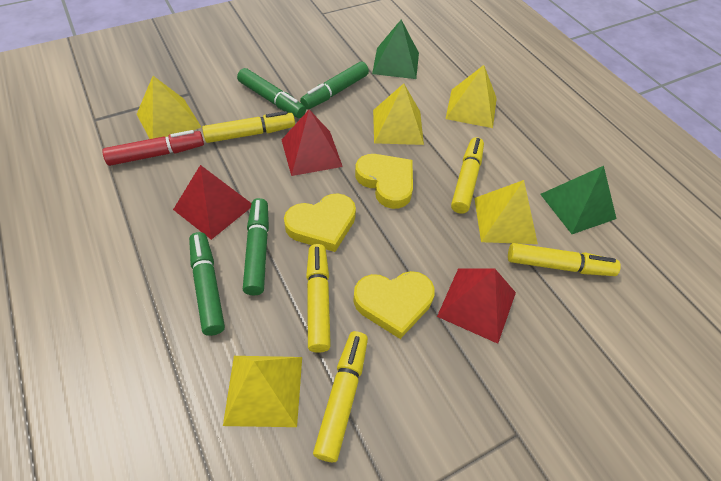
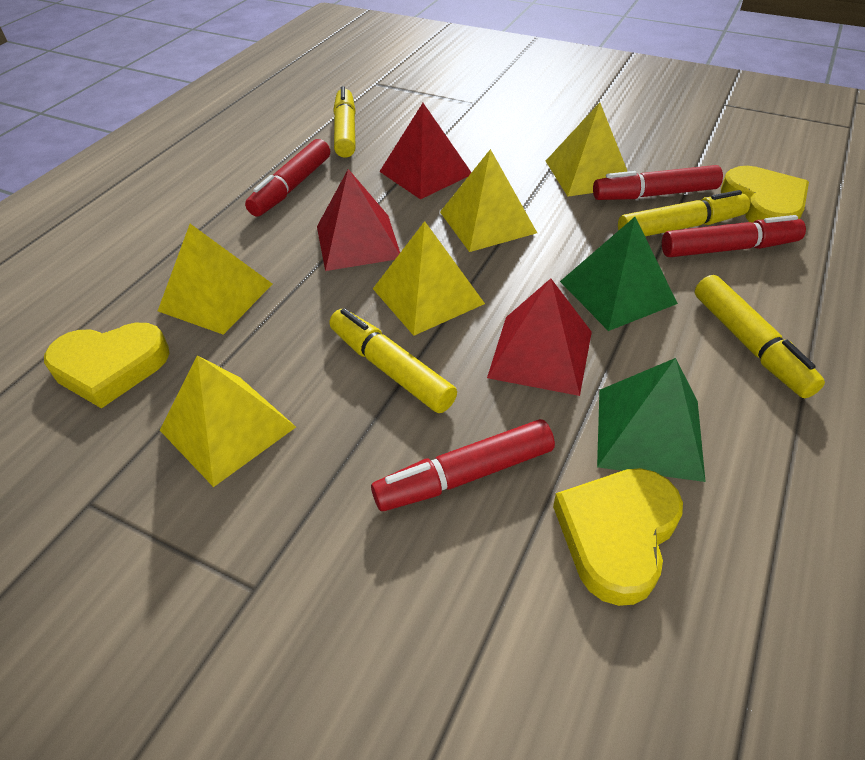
green marker: [189,232,225,336] [237,68,306,118] [243,198,269,296] [300,62,369,110] = 4 -> none = 0
red marker: [102,130,204,166] = 1 -> [245,139,330,217] [371,419,555,511] [593,165,723,200] [662,215,806,257] = 4
yellow marker: [202,111,295,143] [306,244,331,353] [313,331,368,462] [451,137,484,214] [508,243,621,276] = 5 -> [329,308,457,413] [333,86,356,158] [618,190,750,236] [695,275,825,398] = 4

